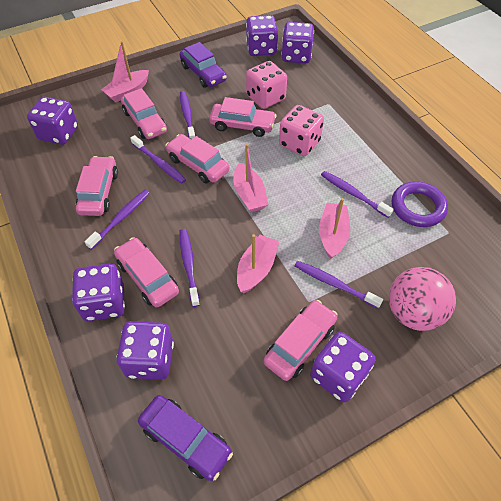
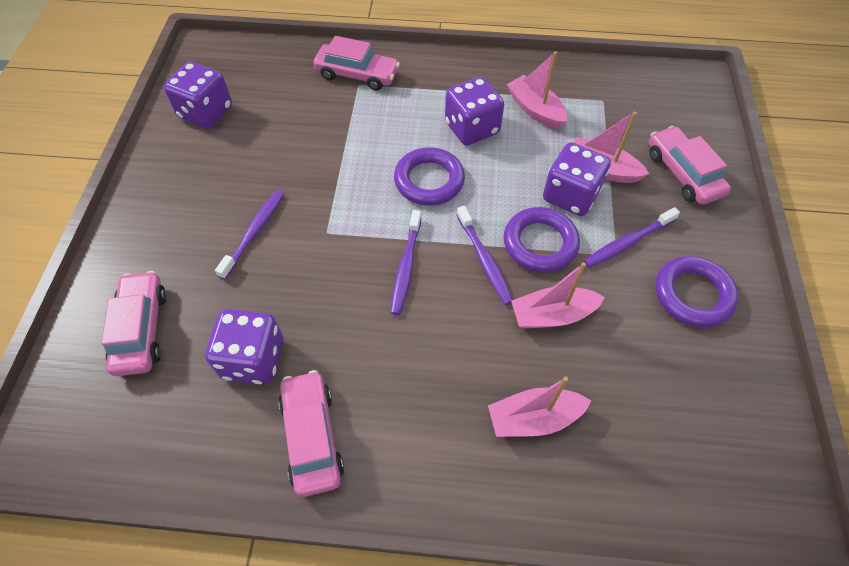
pink ball: [389,267,456,331] = 1 -> none = 0
pink car: [76,156,118,216] [114,237,179,307] [121,88,167,139] [165,134,229,184] [209,97,276,137] [263,300,337,381] = 6 -> [101,271,166,376] [278,370,344,497] [313,36,400,91] [649,126,731,205] = 4
pink dice: [246,61,287,109] [279,105,324,156] = 2 -> none = 0
purple car: [138,395,233,481] [179,42,227,88] = 2 -> none = 0
purple dice: [27,96,78,145] [72,263,125,321] [116,321,174,380] [246,15,278,56] [281,22,314,63] [310,332,376,402] = 6 -> [164,61,232,129] [205,309,284,385] [445,77,504,146] [543,142,611,216] = 4
purple ring: [392,181,448,227] = 1 -> [394,147,465,206] [504,207,580,272] [655,256,739,327] = 3
purple toothbrush: [85,190,149,250] [131,135,186,184] [180,91,196,139] [180,229,200,307] [295,261,383,308] [321,171,394,218] = 6 -> [215,190,284,280] [390,210,421,315] [457,206,513,305] [584,207,680,268] = 4

